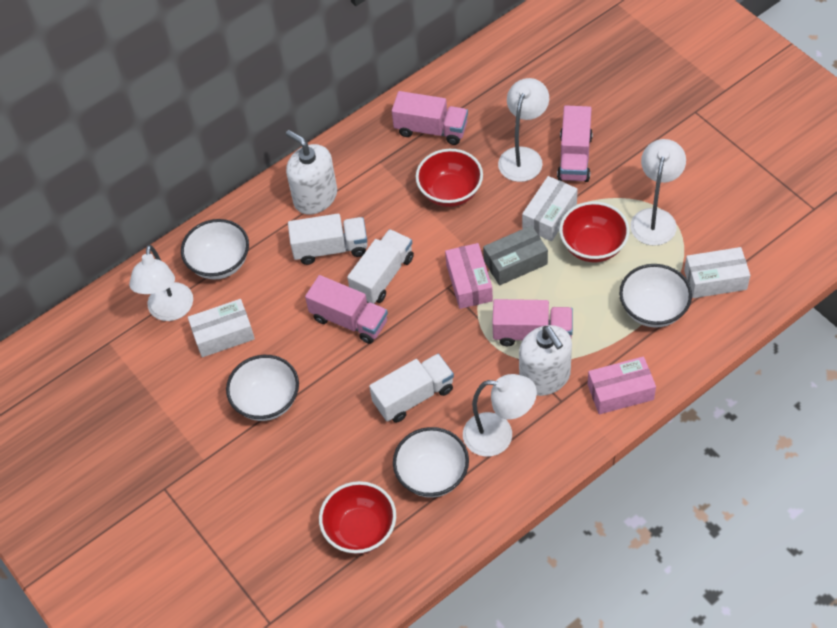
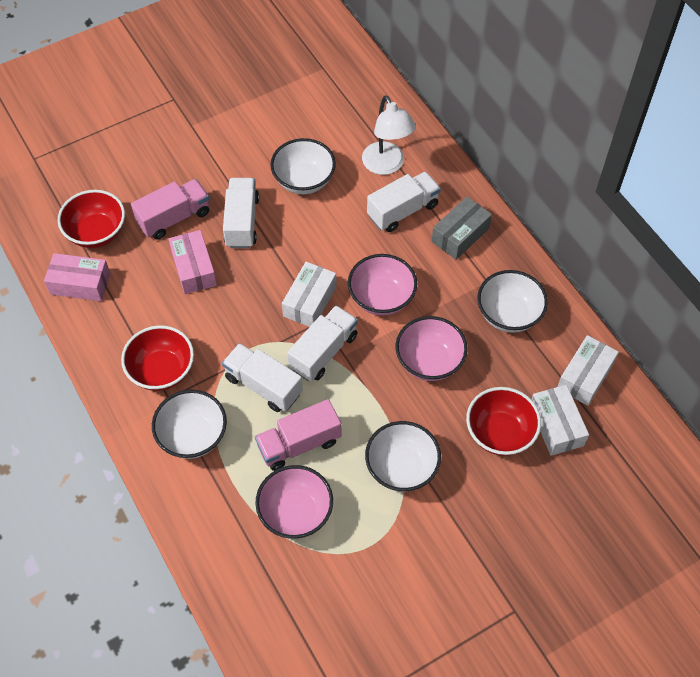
pink bowl: none = 0 -> [255,465,333,539] [348,254,417,316] [396,316,468,381] = 3
pink truck: [305,275,388,344] [392,91,468,145] [492,299,573,346] [557,105,593,182] = 4 -> [131,179,209,239] [255,399,342,471] = 2
white lamp: [129,245,193,321] [463,374,537,457] [498,78,549,182] [630,139,686,246] = 4 -> [362,96,416,175] = 1
white soap dispenser: [286,130,337,214] [519,325,572,396] = 2 -> none = 0
white truck: [288,214,367,265] [347,229,414,304] [369,354,454,423] = 3 -> [222,343,303,412] [223,178,259,248] [287,305,358,381] [367,171,441,232] = 4

